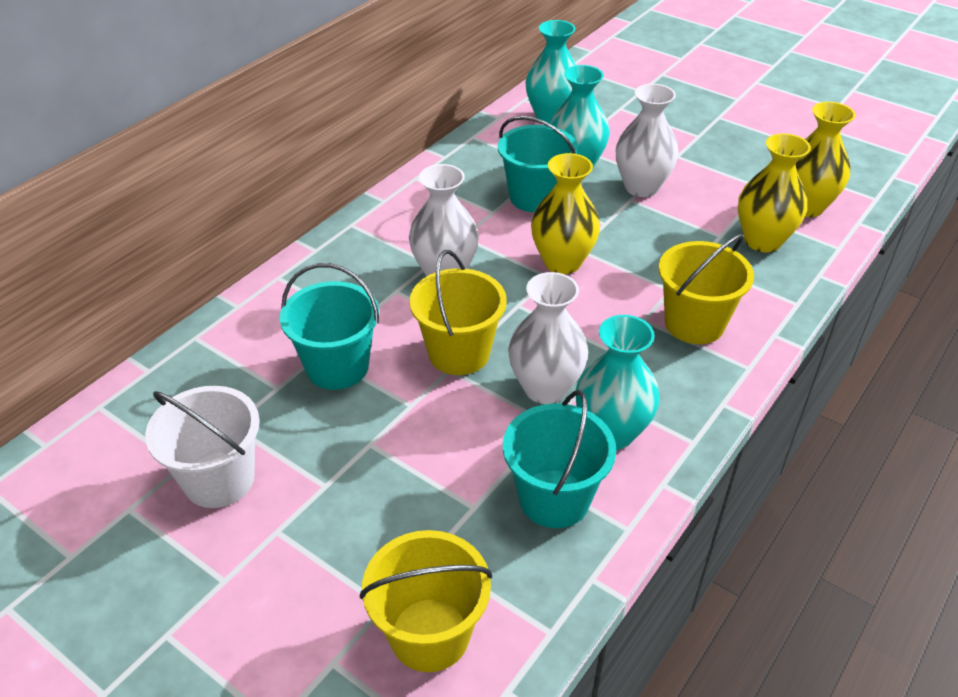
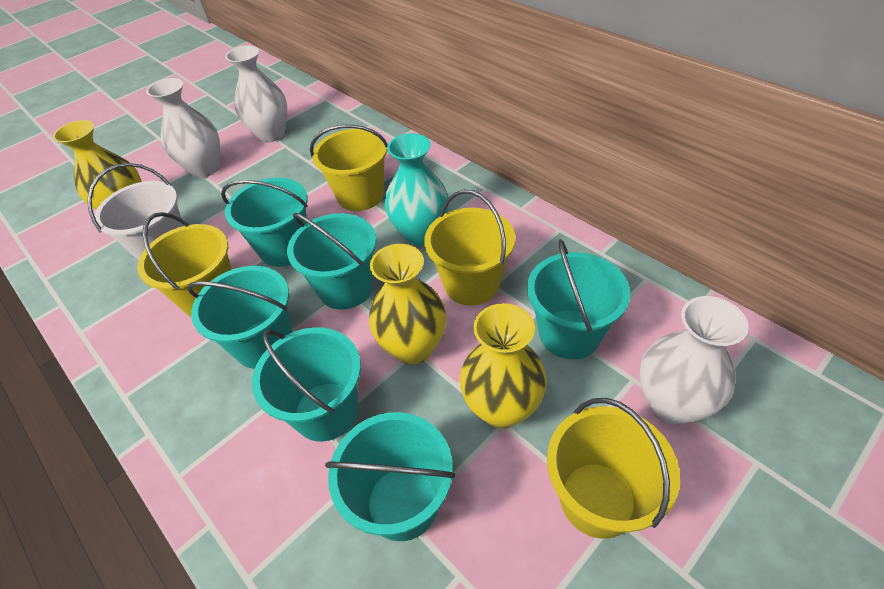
turquoise bucket: [280,263,379,390] [498,116,578,212] [503,390,616,528] = 3 -> [187,266,292,369] [221,177,308,267] [252,327,361,442] [287,213,376,310] [325,412,455,541] [527,239,630,359] = 6
turquoise vase: [525,20,576,124] [550,65,610,167] [575,315,660,450] = 3 -> [385,133,449,246] = 1
yellow bucket: [360,530,492,672] [410,250,507,375] [659,234,754,344] = 3 -> [137,212,232,317] [310,124,388,211] [424,190,515,306] [547,398,680,539] = 4

